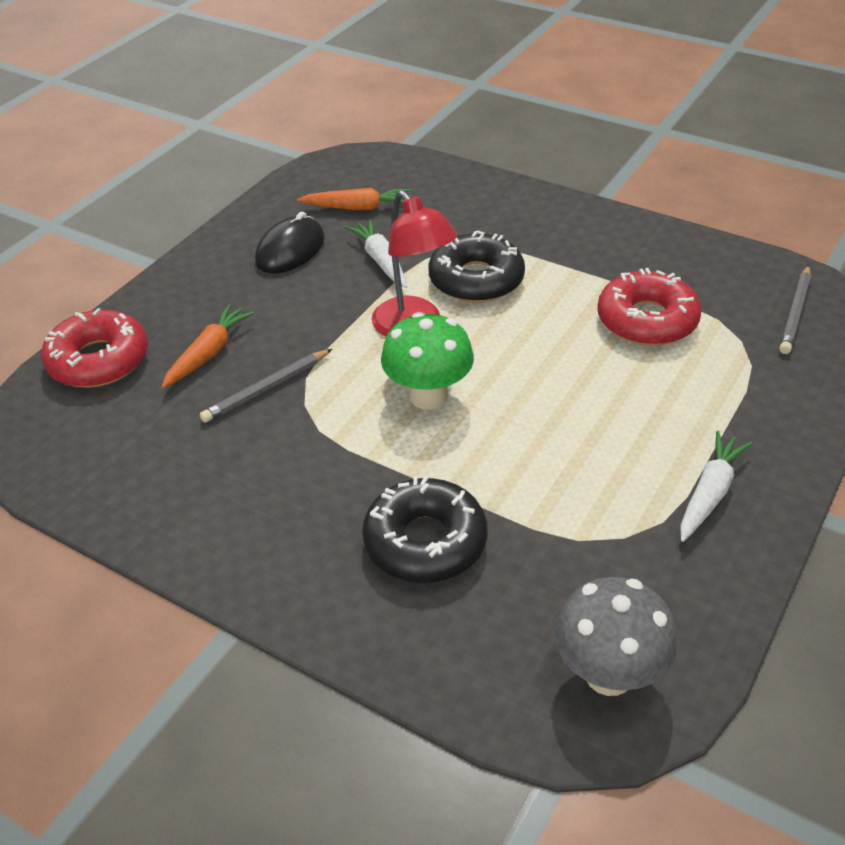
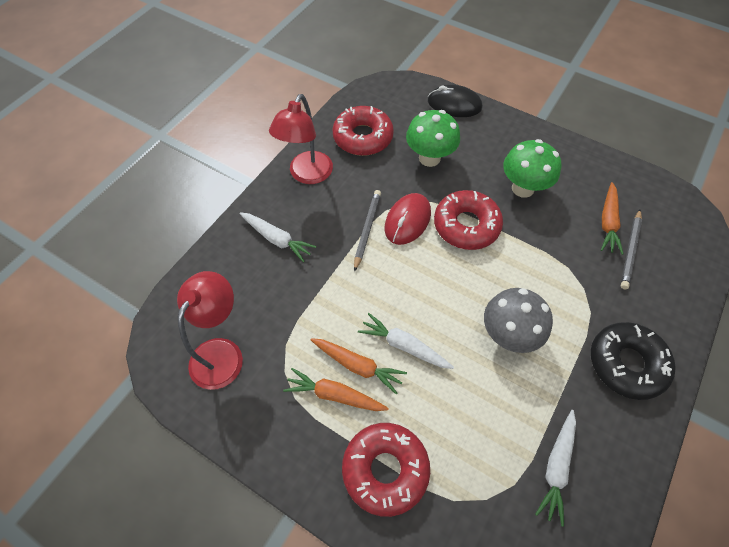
black donut: [362,476,488,583] [429,231,525,303] = 2 -> [591,322,676,400] = 1
green mushroom: [381,312,474,410] = 1 -> [406,110,460,167] [503,139,561,198] = 2
orange carrot: [161,304,254,388] [297,188,411,210] = 2 -> [283,368,389,411] [311,338,407,395] [601,182,624,255] = 3
red donut: [41,308,148,388] [597,268,701,346] = 2 -> [333,106,394,156] [342,423,430,517] [434,190,503,250] = 3
red lamp: [372,190,457,337] = 1 -> [177,271,243,390] [269,94,333,184] = 2
red mouse: none = 0 -> [385,193,431,245] = 1
white carrot: [345,219,408,288] [680,431,752,542] = 2 -> [240,212,316,262] [358,313,454,369] [535,410,576,527] = 3

